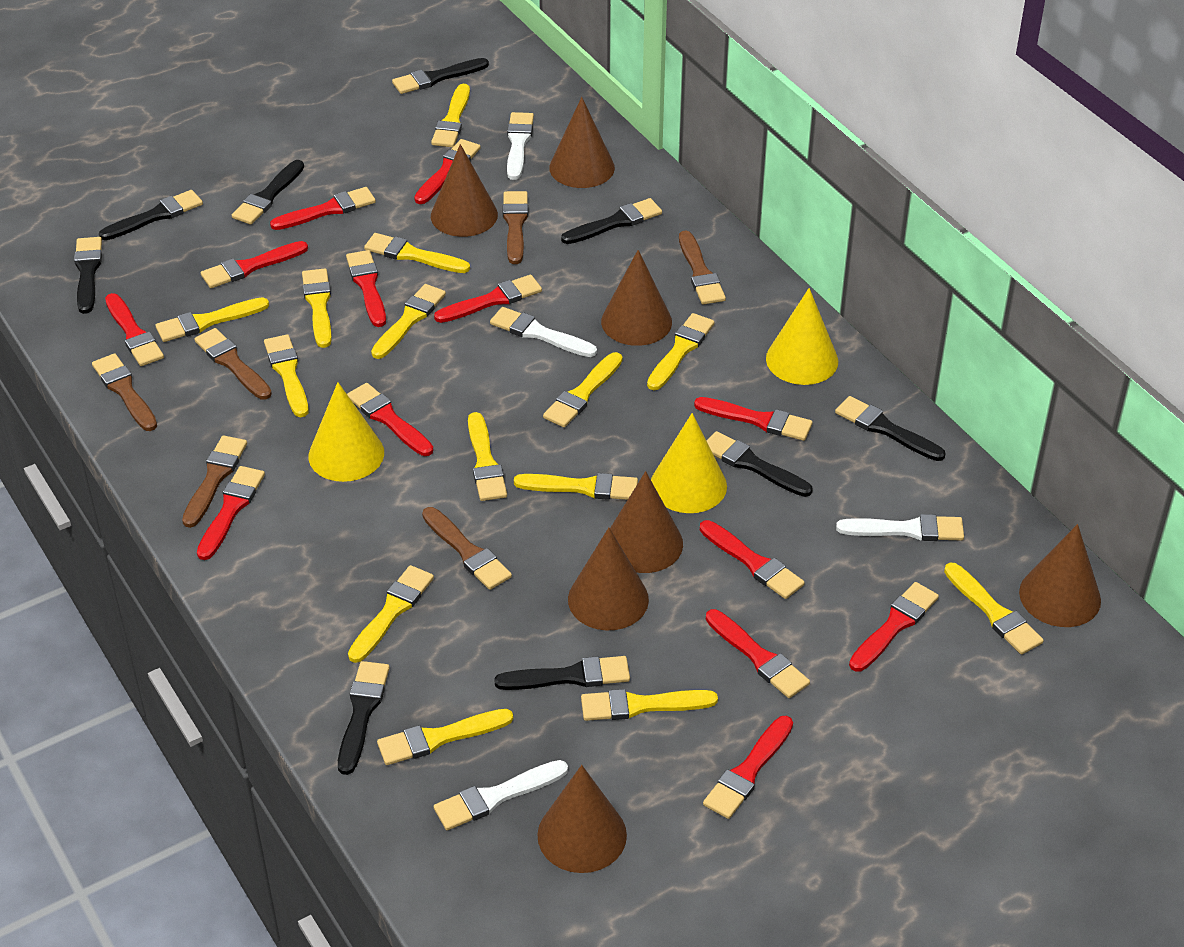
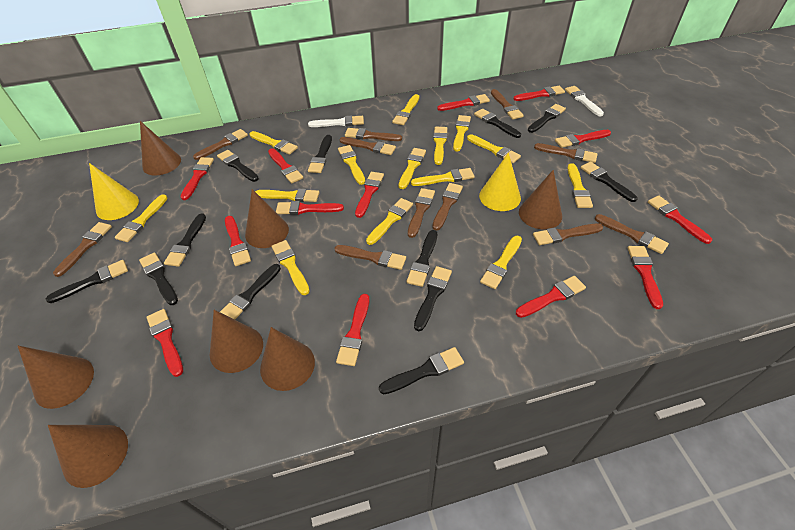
black brush: [74,237,102,314] [99,190,203,240] [232,160,304,225] [338,661,390,775] [392,58,489,94] [494,656,630,690] [561,198,662,244] [707,431,813,497] [835,396,945,461] = 9 -> [46,260,128,303] [139,252,178,305] [164,213,206,267] [217,150,259,182] [220,264,281,319] [308,135,332,173] [379,347,464,394] [407,230,437,287] [414,266,452,331] [474,109,521,138] [528,104,566,133] [581,162,638,202] = 12
brown brush: [92,353,157,431] [182,435,247,528] [194,328,272,400] [422,507,512,590] [503,191,528,264] [679,230,726,305] = 6 -> [53,222,112,277] [193,129,248,160] [334,245,406,270] [339,137,396,155] [345,128,402,141] [408,188,435,238] [432,183,463,231] [491,89,524,119] [533,224,603,245] [534,143,598,163] [595,214,669,254] = 11
white brush: [434,760,568,830] [490,307,597,357] [507,112,534,180] [836,514,964,541] = 4 -> [308,116,364,127] [565,86,604,116] = 2
yellow cone: [309,382,384,482] [651,413,727,513] [766,288,838,385] = 3 -> [89,163,139,220] [479,153,521,211] = 2

